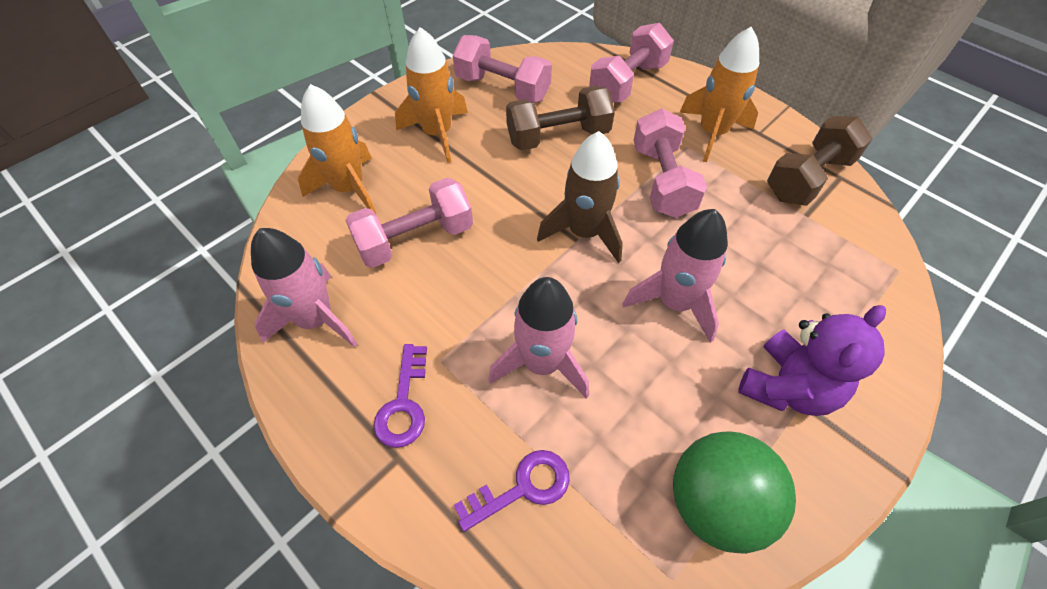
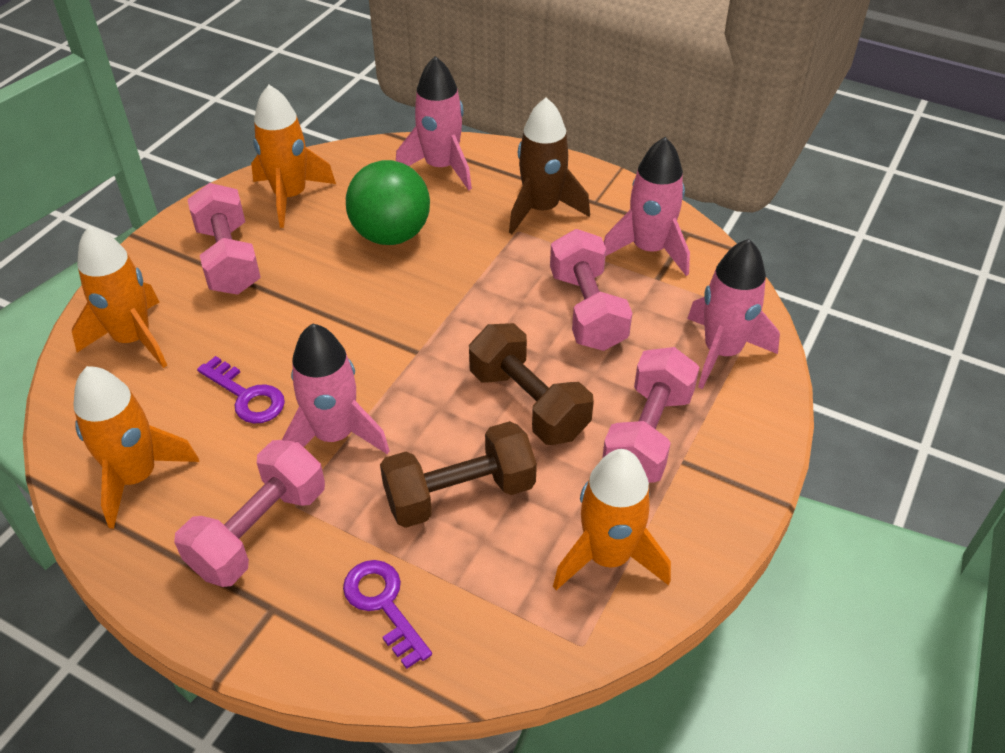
orange rocket: [298,84,376,214] [395,27,468,163] [679,27,759,162] = 3 -> [72,226,167,368] [73,366,199,529] [251,85,336,228] [553,449,671,590] = 4
pink rocket: [251,228,358,347] [488,277,589,399] [622,209,728,343] = 3 -> [282,323,390,455] [396,56,472,190] [604,137,690,276] [687,239,780,389] = 4
purple teddy bear: [738,305,886,416] = 1 -> none = 0

